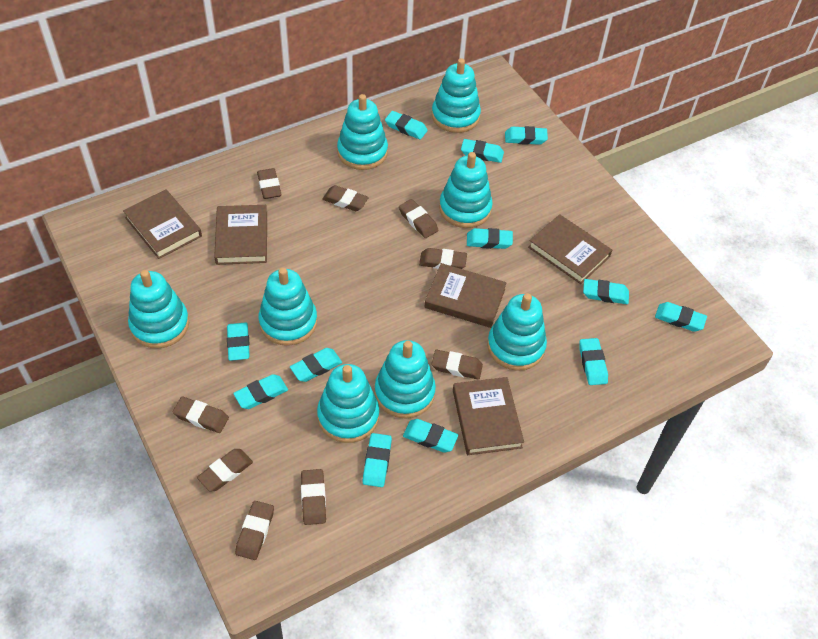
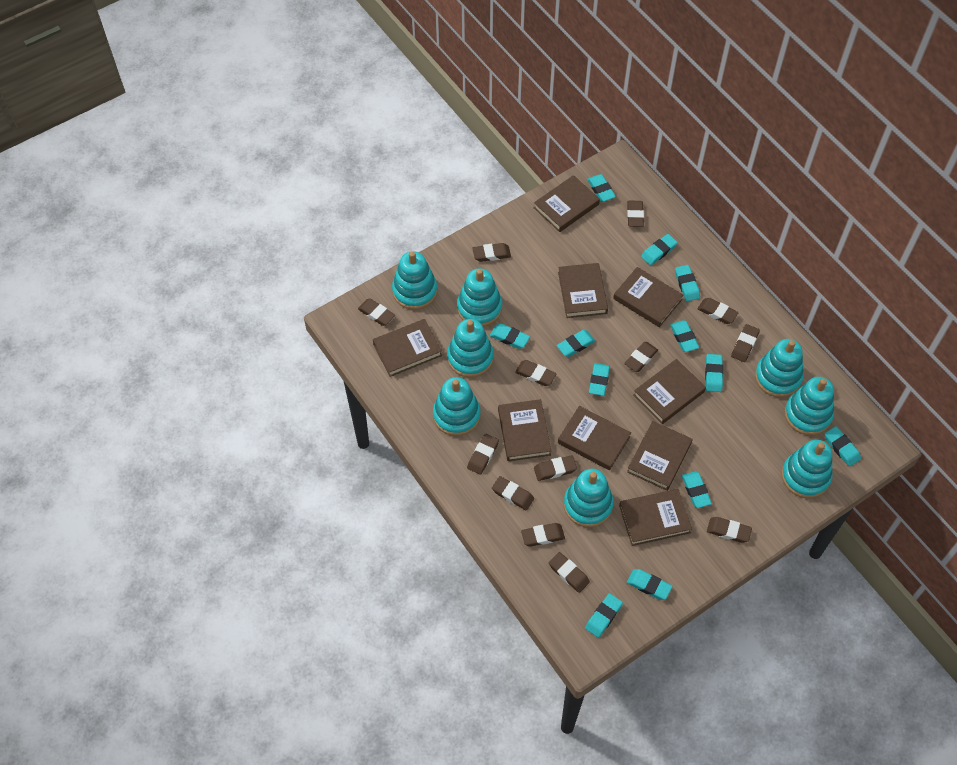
brown book: [123,189,202,259] [214,205,267,265] [424,263,507,328] [453,377,524,455] [528,214,612,284] = 5 -> [373,319,442,377] [498,399,551,461] [534,175,600,232] [558,263,608,318] [558,406,631,470] [613,267,683,327] [619,489,692,546] [627,421,693,491] [633,359,706,424] = 9
brown eraser: [172,397,229,433] [197,449,253,492] [235,501,274,560] [257,168,282,199] [301,469,326,525] [322,185,369,211] [399,199,438,238] [419,248,467,269] [432,350,483,380] = 9 -> [358,298,395,326] [467,434,499,475] [472,243,511,262] [492,476,534,510] [515,360,556,386] [521,523,565,547] [534,455,577,481] [549,552,590,593] [624,342,658,372] [627,201,644,227] [698,298,738,324] [707,517,752,543] [731,324,760,362] = 13

